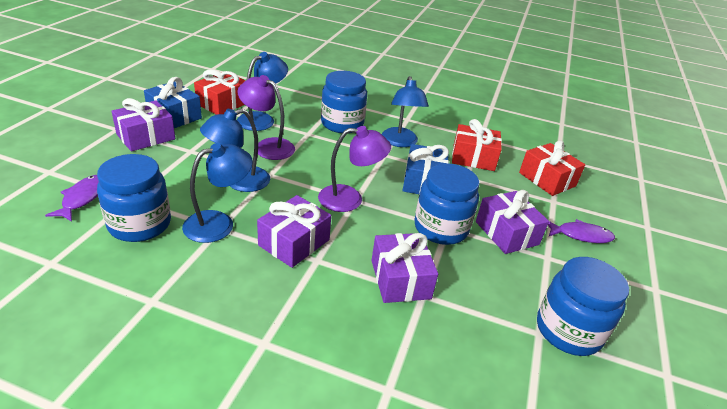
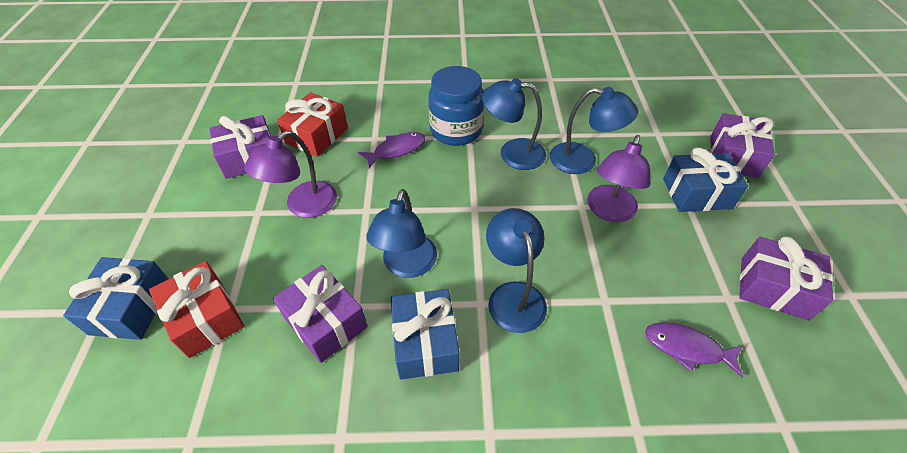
blue gift: [144,77,202,128] [402,144,449,194] = 2 -> [63,257,169,340] [391,289,459,379] [663,148,748,212] = 3
blue jar: [97,154,171,242] [321,71,367,133] [414,163,480,245] [537,257,629,356] = 4 -> [428,66,484,146] = 1
red gift: [194,69,246,115] [452,119,502,171] [519,141,585,196] = 3 -> [149,261,244,358] [277,92,348,157] = 2

